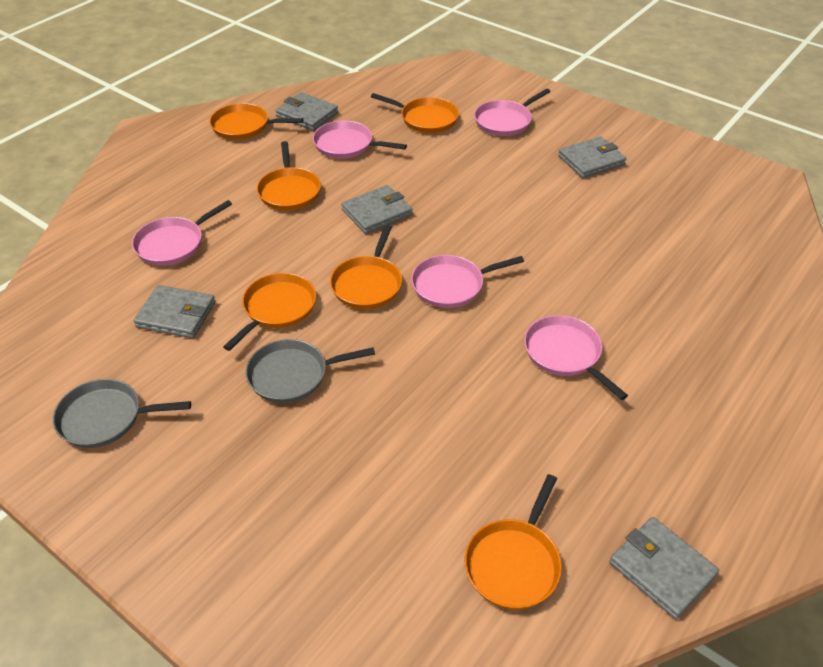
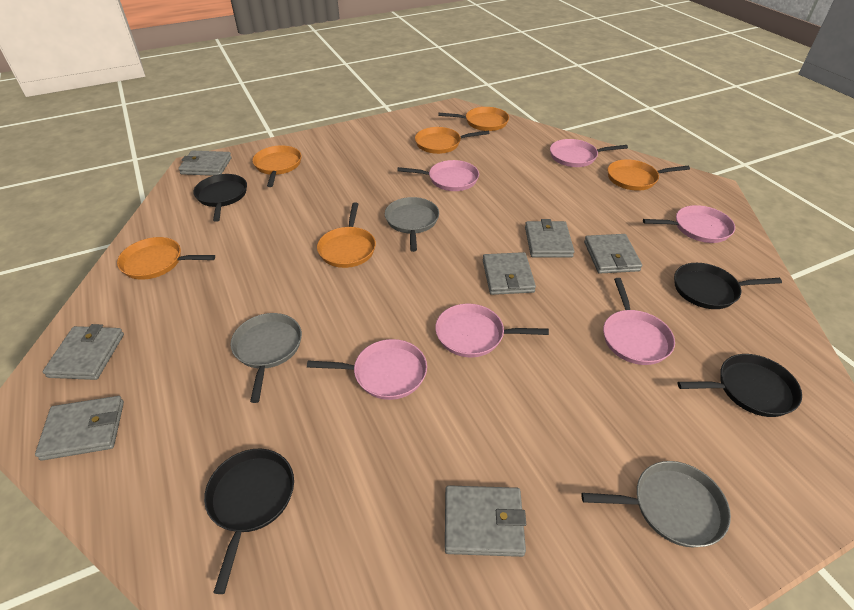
black pan: none = 0 -> [193,174,247,222] [204,449,294,594] [674,263,782,309] [677,354,802,417] = 4
grey pan: [53,379,191,448] [246,339,375,403] = 2 -> [231,313,302,403] [385,197,439,252] [581,461,731,548] = 3
grey wallet: [134,285,215,338] [275,92,338,131] [341,185,412,234] [558,136,626,178] [609,517,719,619] = 5 -> [35,396,124,461] [43,324,124,380] [178,151,232,176] [445,485,526,557] [483,252,536,295] [525,219,575,257] [584,234,642,274] = 7
pink pan: [132,200,232,266] [313,121,407,159] [411,255,524,308] [474,89,550,136] [524,315,628,400] = 5 -> [307,339,427,400] [397,160,479,191] [435,304,549,357] [550,139,628,167] [603,278,675,365] [643,205,735,243] = 6

